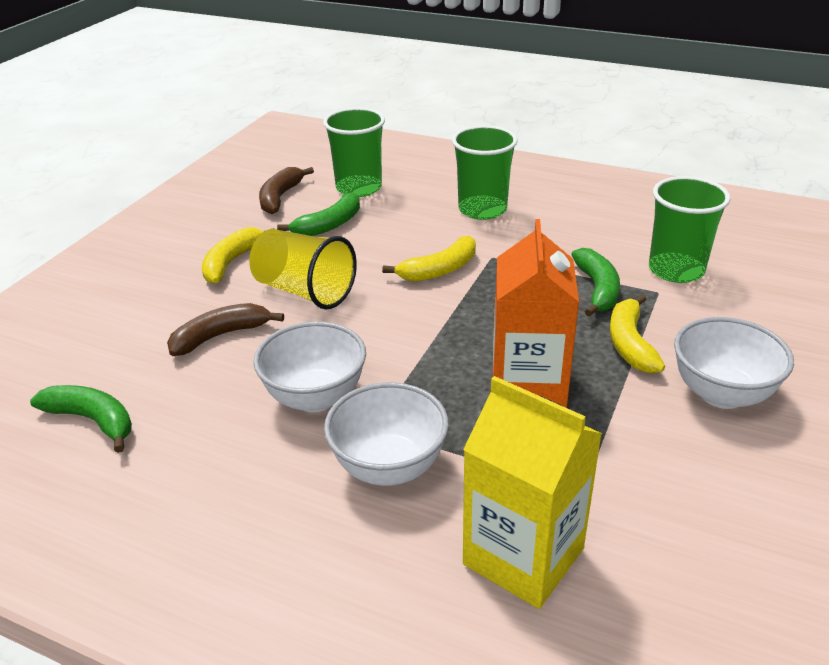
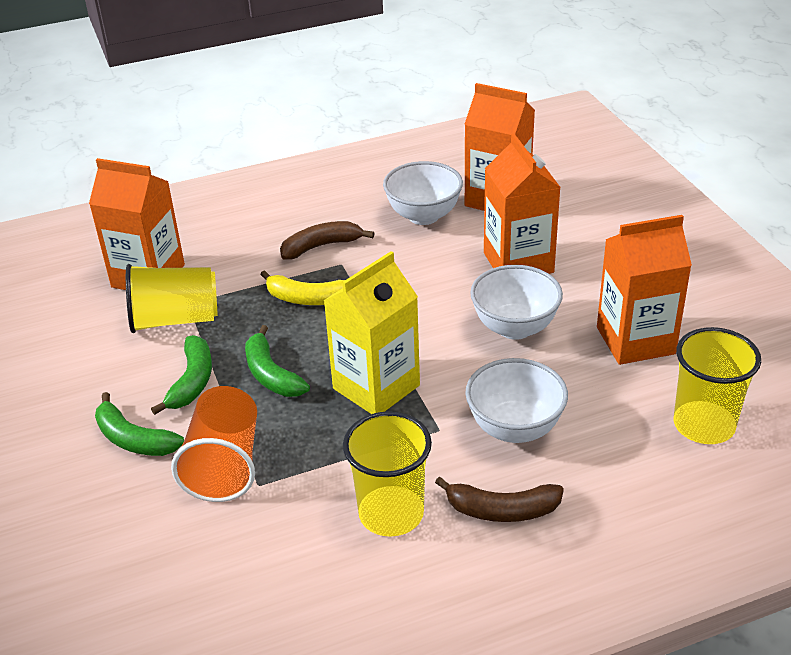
green cup: [323,107,385,197] [452,125,517,220] [649,176,731,283] = 3 -> none = 0
orange carton: [493,219,579,408] = 1 -> [89,158,185,290] [465,83,535,211] [484,134,561,274] [597,215,692,365] = 4
orange cup: none = 0 -> [171,386,257,502] = 1
yellow banana: [202,228,274,284] [382,236,476,282] [610,294,665,373] = 3 -> [260,270,345,305] = 1
yellow cup: [249,229,357,309] = 1 -> [126,264,218,333] [343,411,432,537] [674,327,761,444] = 3

